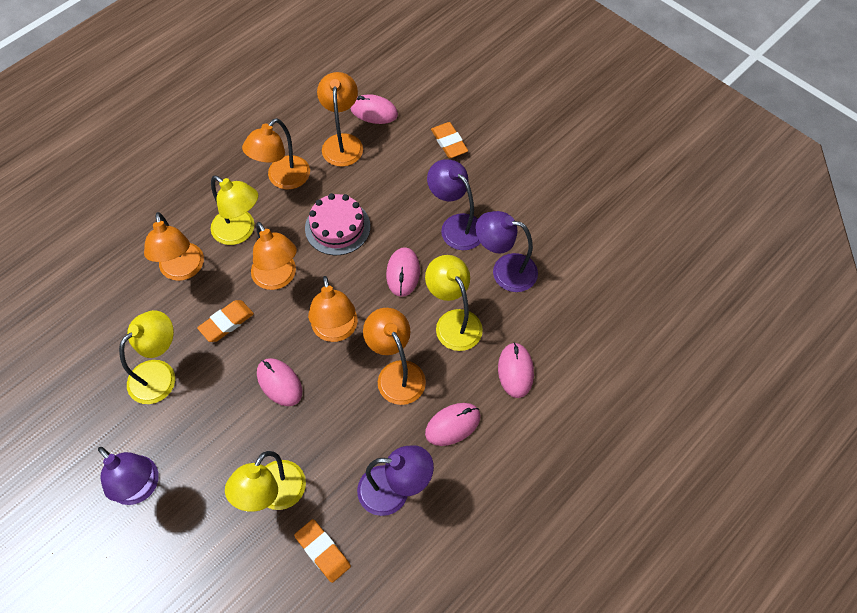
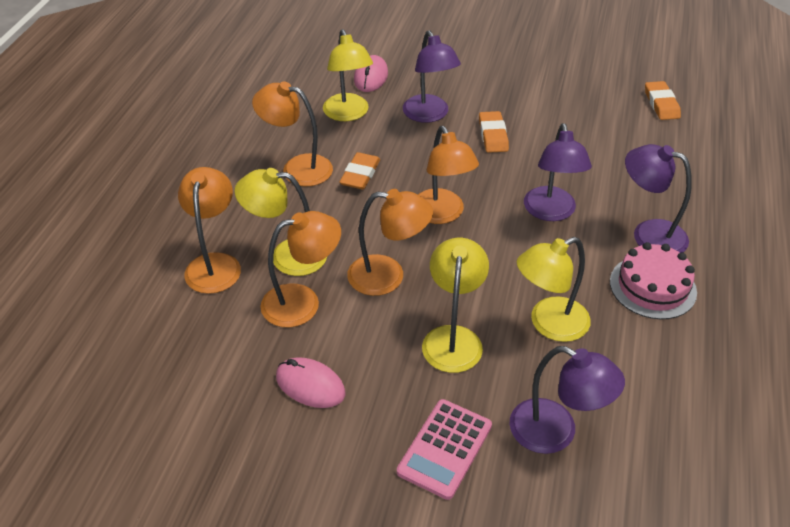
orange lamp: [144,212,204,281] [242,118,310,189] [251,222,297,290] [308,276,358,342] [317,72,363,167] [363,308,426,405] = 6 -> [178,167,241,294] [252,81,333,186] [260,211,341,327] [347,189,433,296] [418,126,479,224] = 5
pink calculator: none = 0 -> [397,399,492,500] = 1
pink mouse: [257,358,302,406] [350,94,398,124] [386,247,420,297] [425,403,480,446] [498,342,534,398] = 5 -> [276,357,345,408] [354,55,388,92] = 2

